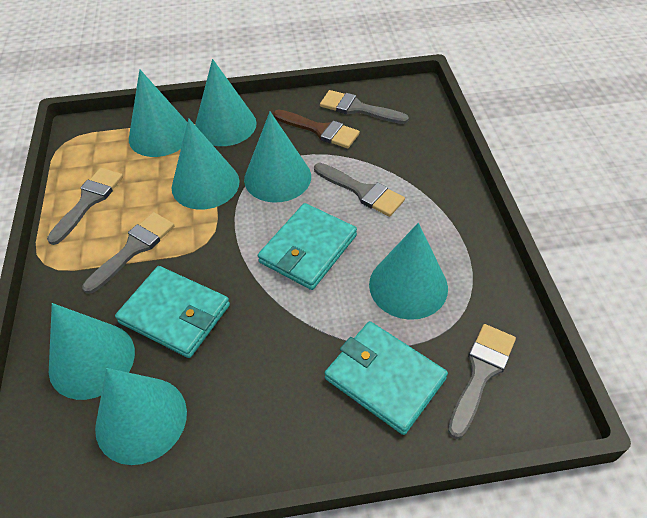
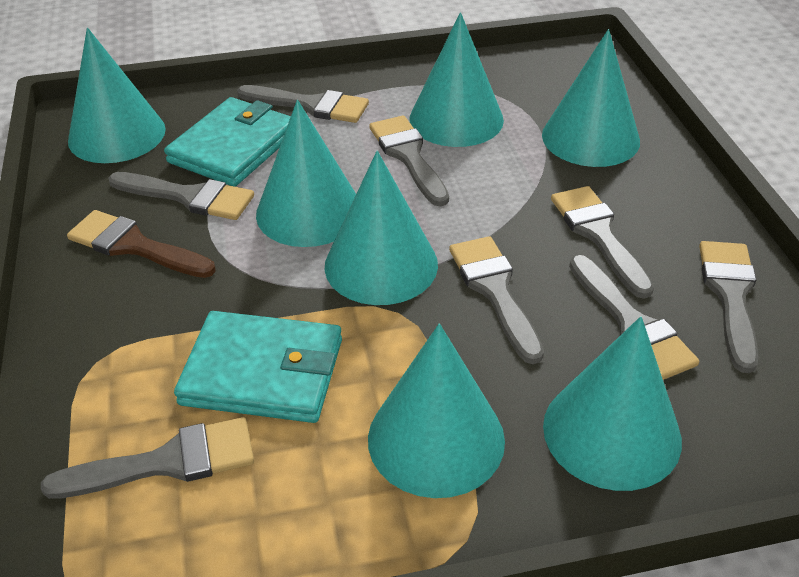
grey brush: [47,168,123,245] [82,212,175,294] [314,163,405,217] [320,90,409,124] [448,324,516,439] = 5 -> [41,417,254,499] [108,172,254,220] [237,85,369,123] [369,115,449,206] [449,236,544,364] [551,186,654,299] [569,255,699,380] [699,241,758,373] = 8
turquoise wallet: [115,266,230,358] [258,203,357,290] [325,321,448,435] = 3 -> [164,97,291,187] [174,311,342,423] = 2

